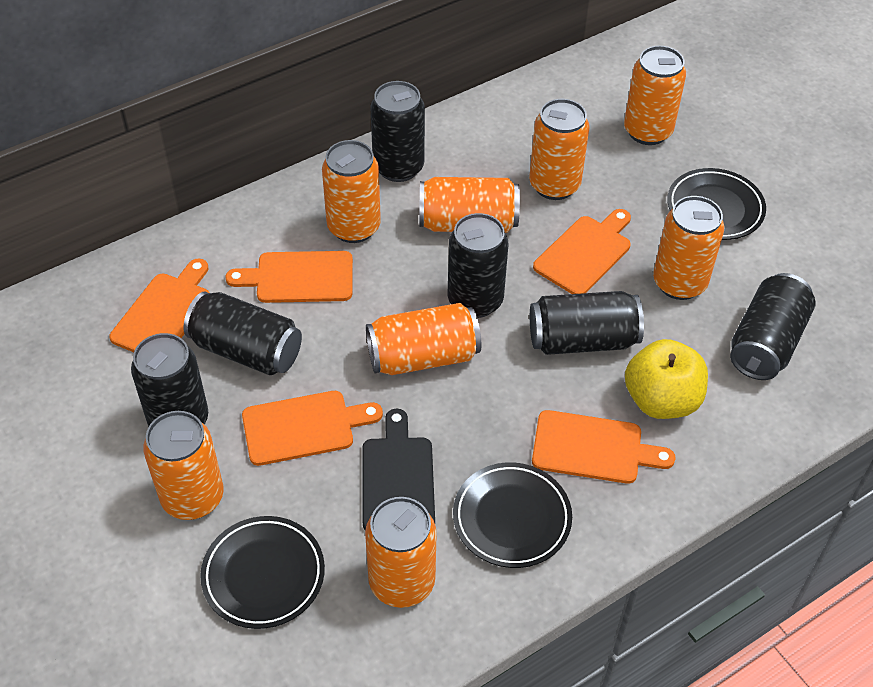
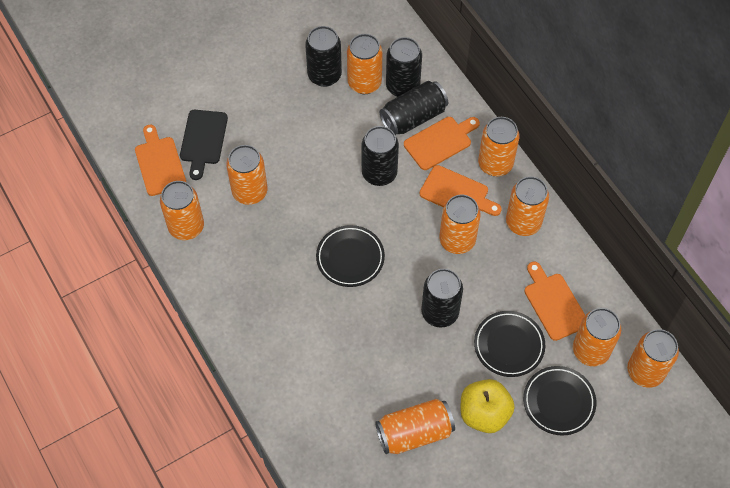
black can: [131,333,208,427] [183,291,302,375] [370,81,425,182] [448,213,508,318] [530,291,644,355] [730,273,816,380] = 6 -> [305,26,342,87] [362,126,399,186] [380,81,448,135] [386,37,422,97] [421,269,463,328] = 5
orange can: [143,411,224,520] [322,140,381,243] [365,497,437,608] [366,303,481,375] [419,177,520,233] [529,99,590,200] [624,46,686,145] [653,196,724,300] = 8 -> [160,181,204,240] [226,145,268,205] [347,34,383,94] [375,399,455,454] [439,195,481,254] [478,117,519,177] [506,176,549,236] [573,308,621,366] [627,329,679,388] = 9
orange cutting board: [109,258,210,352] [225,251,353,303] [242,391,383,466] [532,410,676,484] [533,209,631,294] = 5 -> [135,125,187,196] [404,117,480,170] [419,165,502,216] [525,262,585,341] = 4

